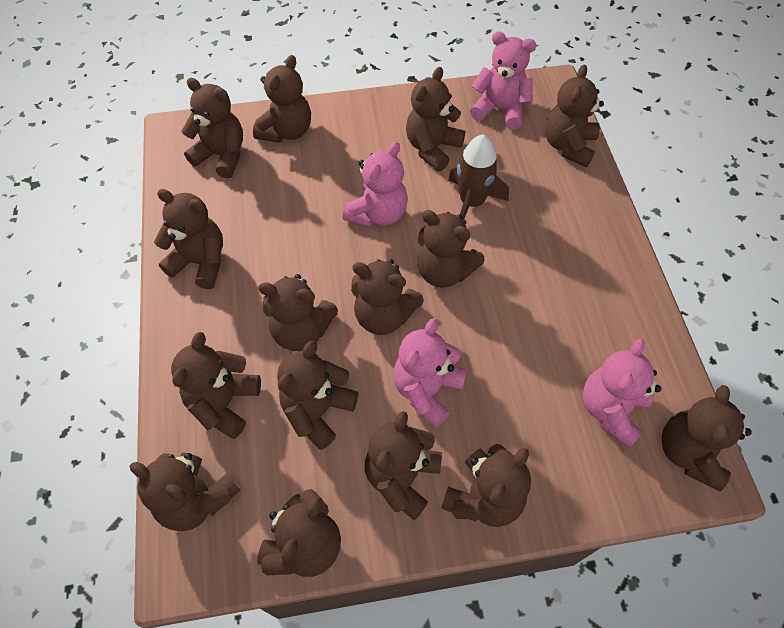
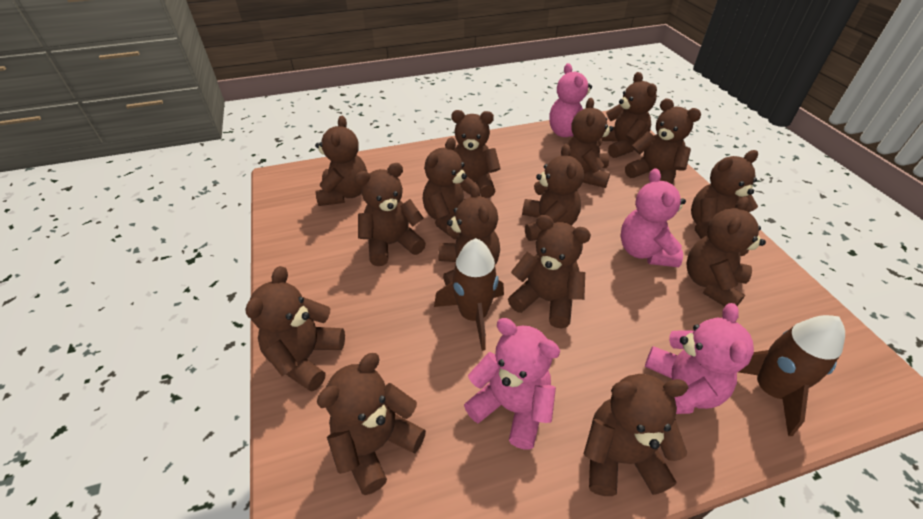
brown rocket: [448,134,509,220] = 1 -> [434,238,504,351] [739,315,845,436] = 2

